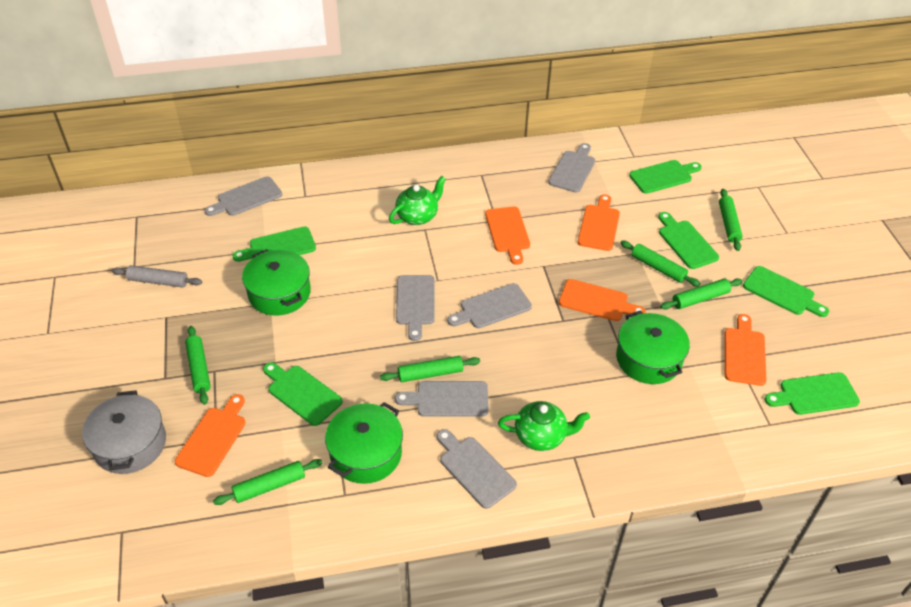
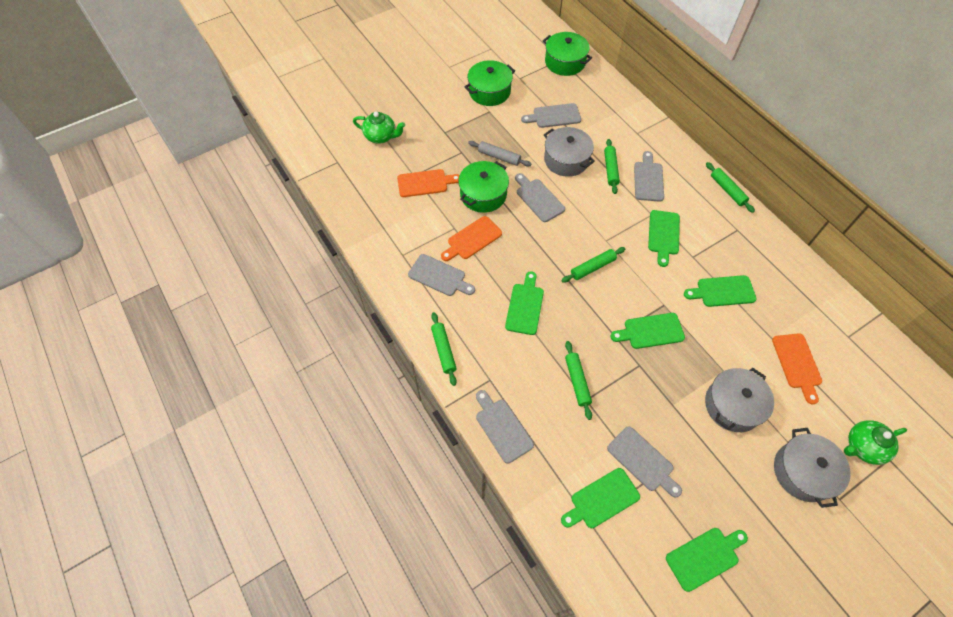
green rolling pin: [185,326,211,405] [213,459,322,505] [380,356,480,382] [620,240,700,287] [660,278,743,310] [719,189,743,251] = 6 -> [431,312,457,386] [562,247,625,283] [565,341,592,420] [604,139,620,194] [706,162,755,213] = 5
grey pot: [82,390,166,474] = 1 -> [544,127,595,177] [705,368,774,432] [774,428,851,508] = 3
orange cutting board: [175,394,246,477] [485,206,530,265] [559,279,646,321] [578,194,620,251] [724,314,767,386] = 5 -> [397,169,459,197] [441,216,502,261] [772,333,822,404] = 3

